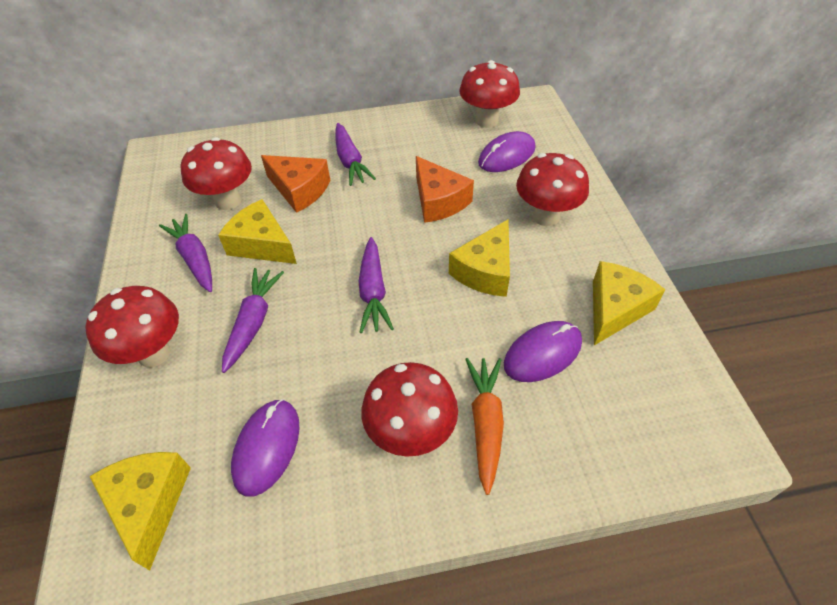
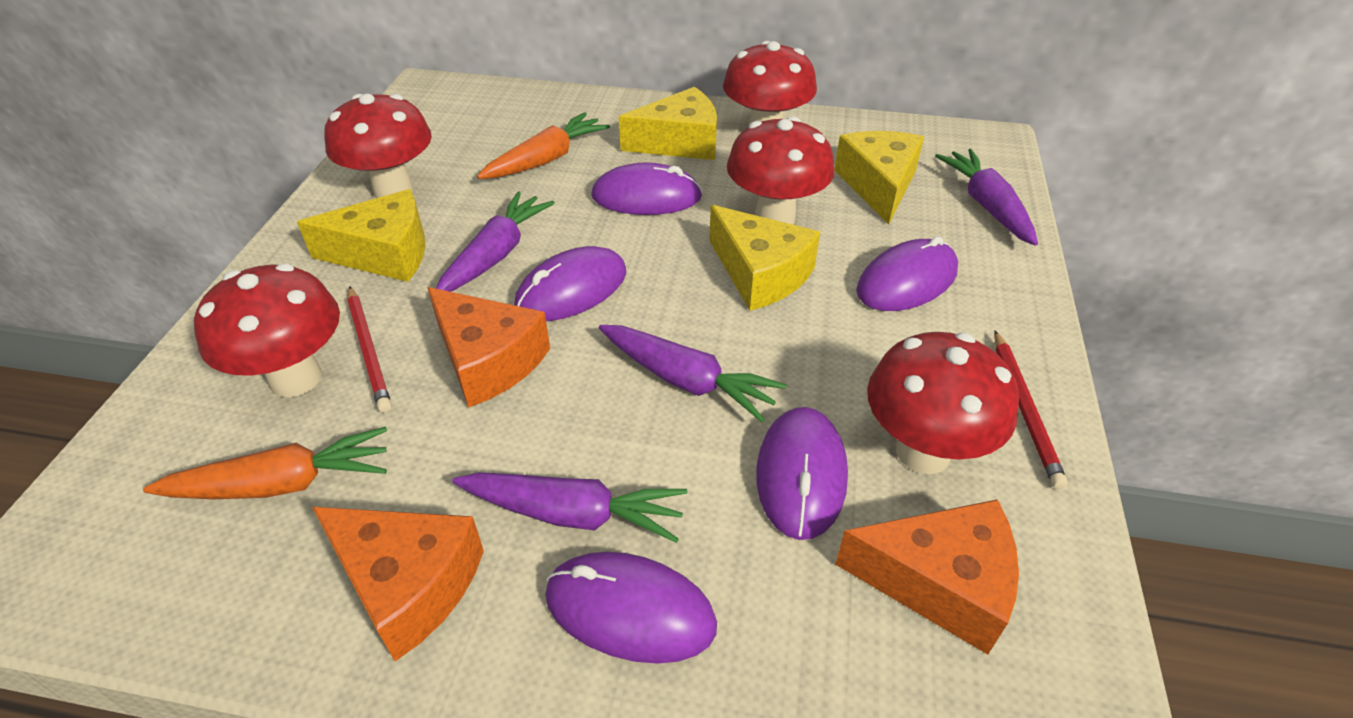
orange carrot: [465,358,504,495] = 1 -> [143,427,387,499] [477,112,610,179] = 2
orange cheese: [261,155,330,213] [416,156,474,223] = 2 -> [312,507,484,661] [427,287,550,408] [835,499,1019,655] = 3
purple mouse: [231,399,300,497] [478,131,535,172] [504,321,582,382] = 3 -> [514,246,626,321] [545,552,717,664] [591,163,702,215] [756,407,848,540] [856,236,958,311] = 5
red pencil: none = 0 -> [347,286,392,413] [994,331,1068,489] = 2

